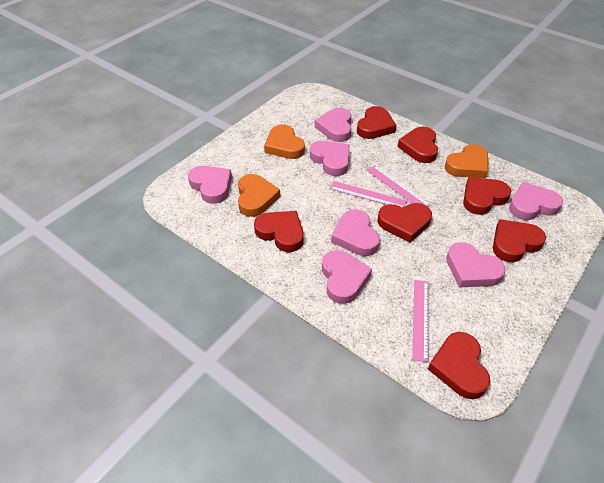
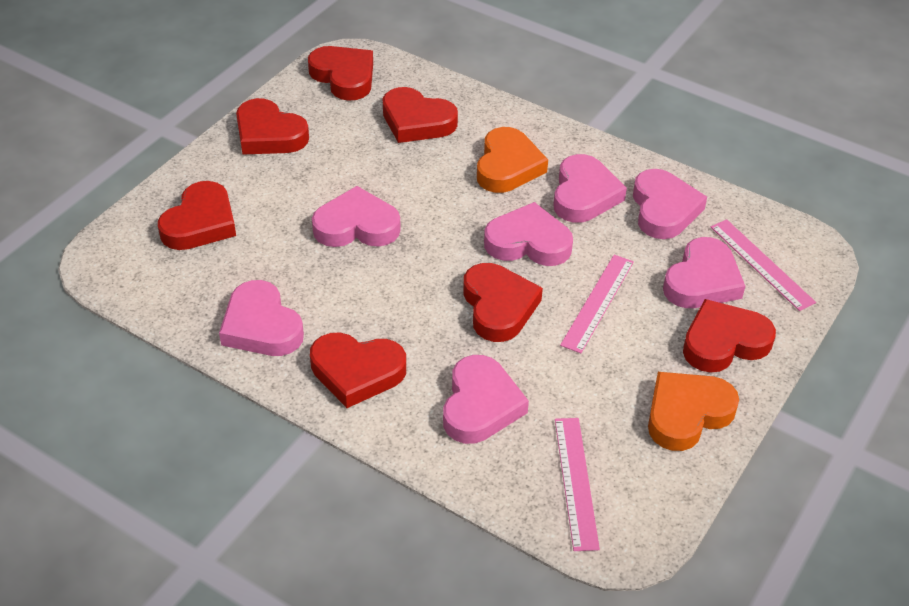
orange heart: [238,174,280,217] [264,124,305,159] [445,144,488,178] = 3 -> [477,127,548,193] [648,372,739,451] = 2

